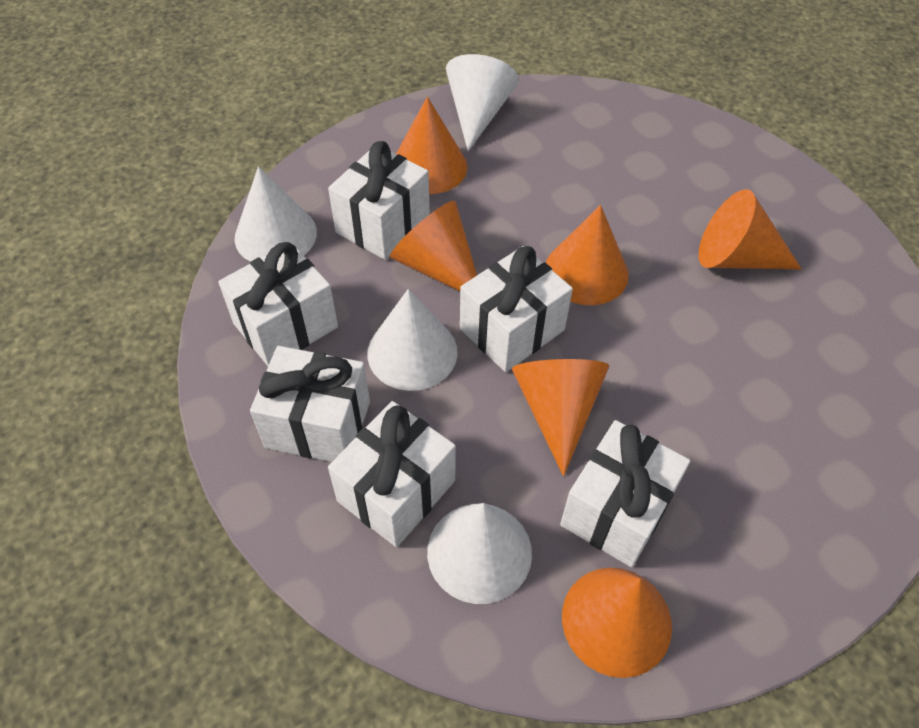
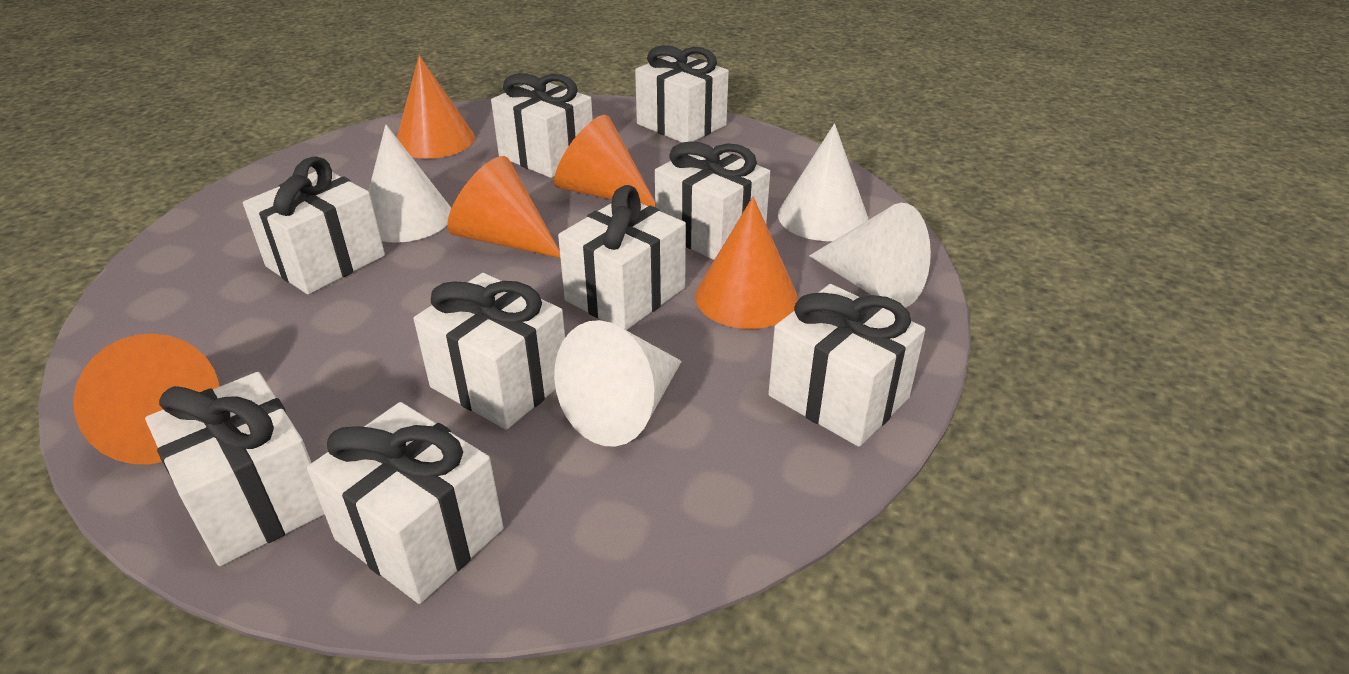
orange cone: [390,201,477,291] [396,97,467,194] [512,359,609,476] [546,205,629,305] [562,568,672,678] [698,189,801,269] = 6 -> [73,334,219,464] [397,55,475,159] [447,156,560,258] [554,115,655,207] [695,197,798,329] = 5
white gift: [218,242,338,366] [250,346,370,462] [328,141,430,260] [328,401,456,547] [460,246,573,372] [560,420,690,567] = 6 -> [145,372,325,566] [243,156,385,294] [307,402,504,604] [414,273,565,430] [491,73,593,178] [558,185,686,330] [635,45,729,142] [655,141,770,260] [768,284,925,447] = 9

